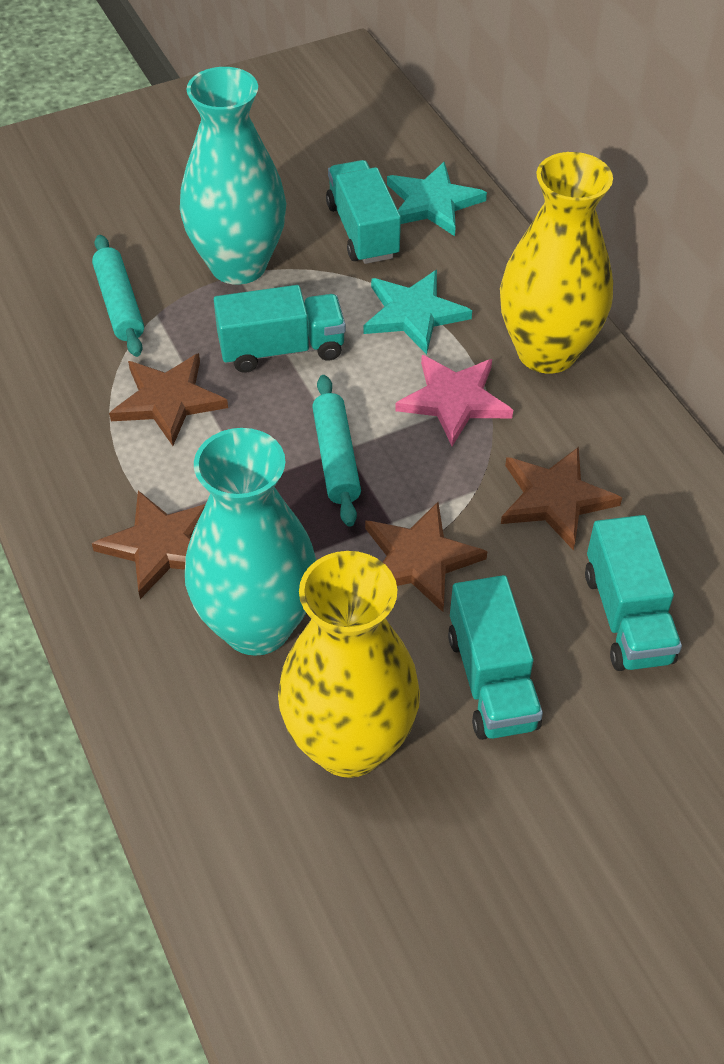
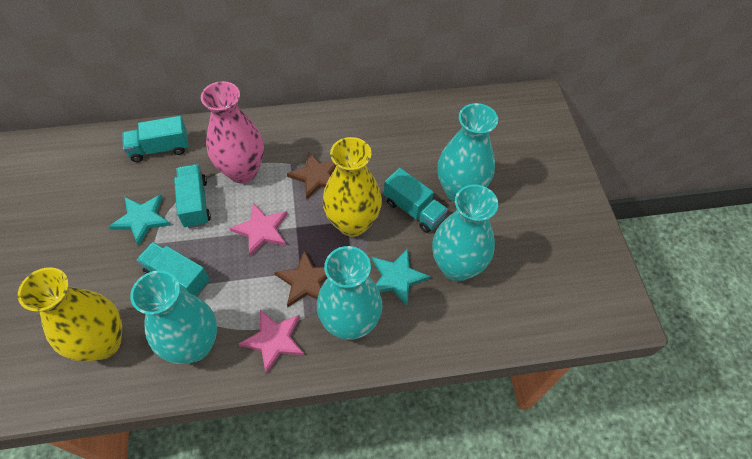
brown star: [92,490,206,599] [109,353,228,446] [365,502,488,612] [501,447,622,550] = 4 -> [274,250,327,307] [287,151,336,200] = 2
pink star: [395,355,513,446] = 1 -> [230,203,288,256] [239,310,304,374] = 2
pink vase: none = 0 -> [201,81,264,183] = 1
turquoise rolling pin: [92,235,144,357] [312,375,361,527] = 2 -> none = 0
turquoise vase: [180,67,286,285] [185,428,316,656] = 2 -> [130,270,217,364] [317,246,383,340] [432,184,498,281] [438,103,498,202] = 4

